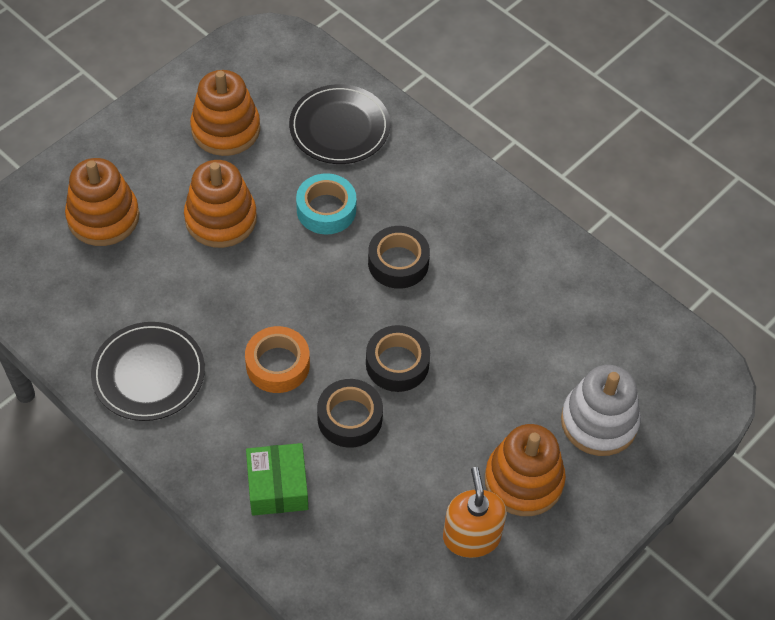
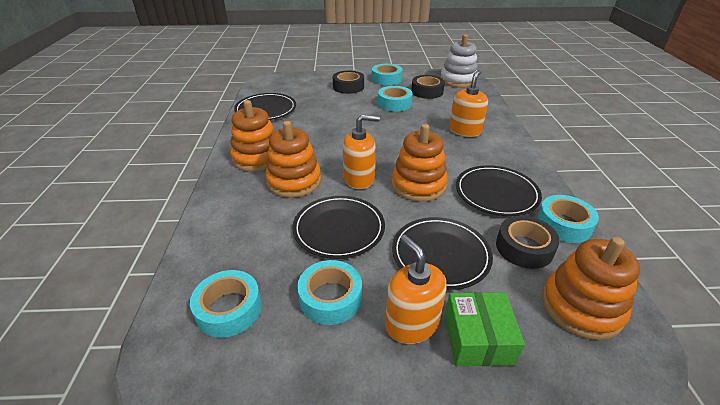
black plate: [91,322,205,421] [289,84,390,164] = 2 -> [234,93,296,120] [292,196,385,259] [392,217,493,290] [456,165,542,216] = 4
orange soap dispenser: [443,467,507,558] = 1 -> [343,114,380,189] [385,235,447,344] [449,70,488,137] = 3
orange tape: [245,326,310,393] = 1 -> none = 0
turquoise tape: [296,173,356,234] = 1 -> [190,270,262,338] [297,260,362,325] [372,64,402,86] [378,86,413,111] [537,195,599,243] = 5

